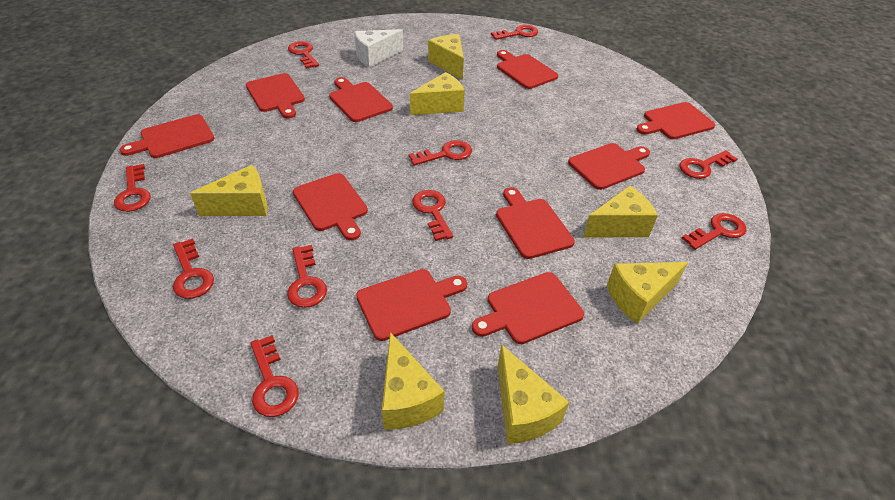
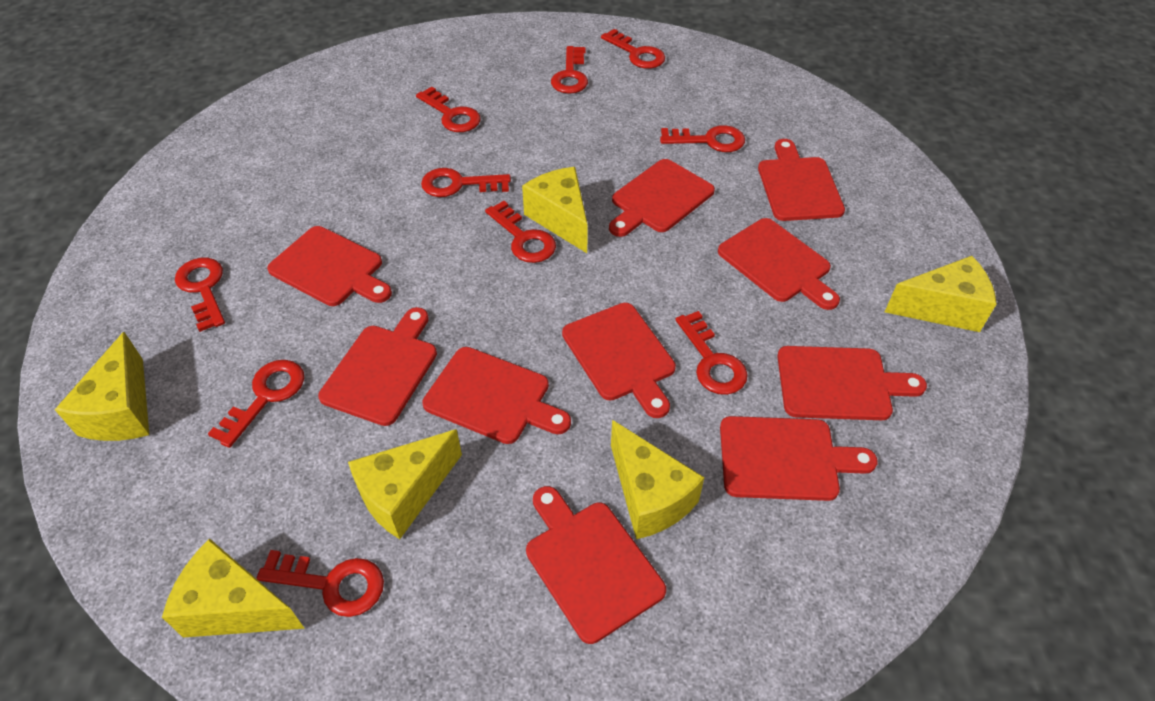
white cheese: [354,29,403,68] = 1 -> none = 0
yellow cheese: [190,165,267,216] [382,332,445,430] [410,72,465,115] [428,34,464,80] [498,344,569,444] [583,185,658,237] [607,262,688,324] = 7 -> [54,332,149,441] [162,539,305,638] [348,429,462,539] [522,167,588,253] [611,420,705,539] [885,256,996,332] = 6

